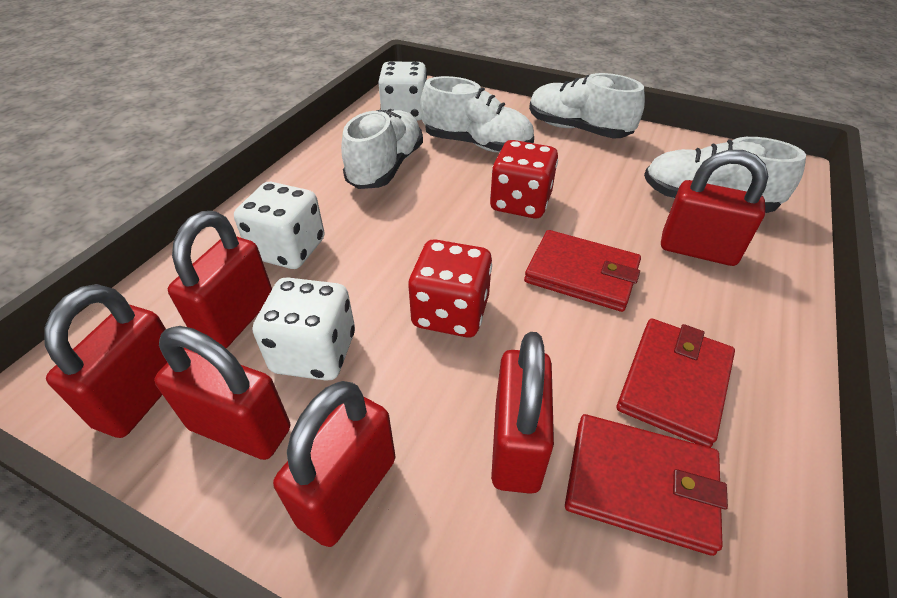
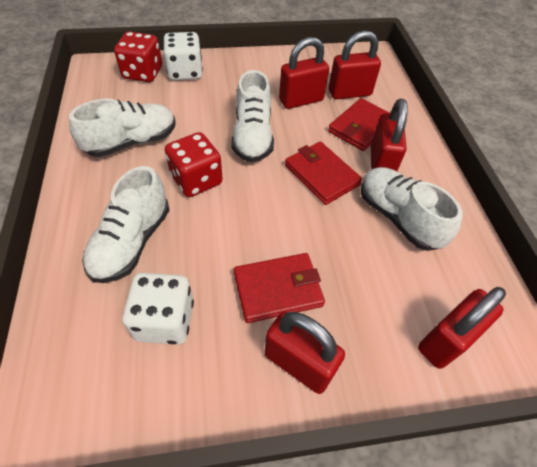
red padlock: [45,284,167,438] [154,326,290,460] [168,211,272,348] [273,381,396,547] [491,332,554,494] [661,150,768,266] = 6 -> [265,312,345,394] [279,37,329,109] [329,30,381,99] [371,99,408,171] [418,287,506,369] = 5
white dice: [234,182,325,269] [253,277,355,381] [378,62,427,120] = 3 -> [122,273,194,345] [163,32,203,80] = 2

